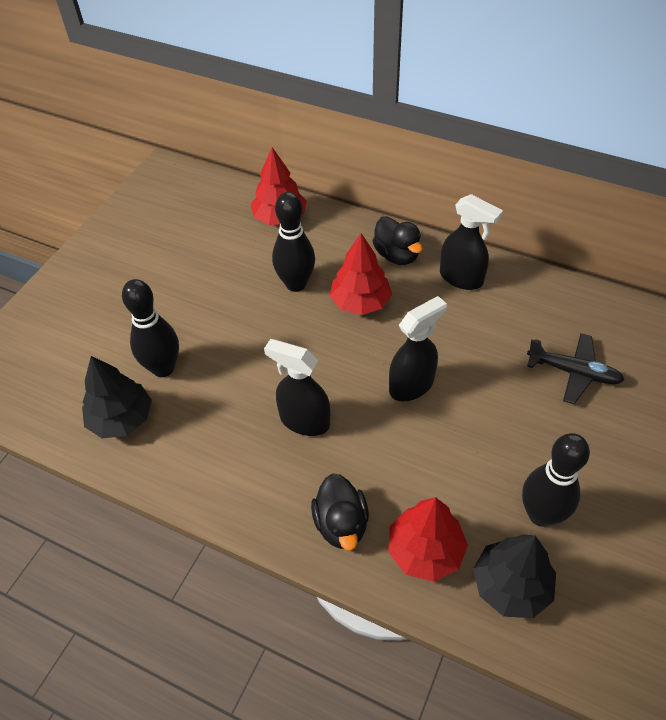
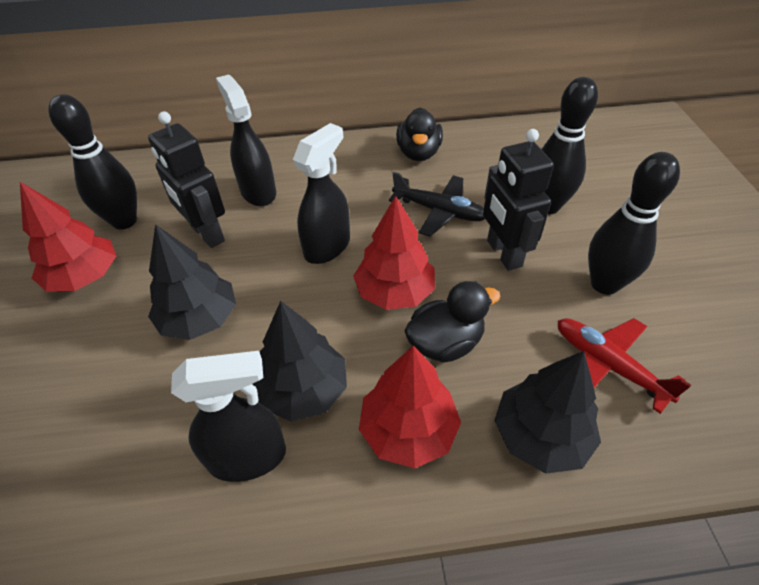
black robot: none = 0 -> [148,112,225,248] [483,129,554,271] = 2
black tree: [82,356,152,438] [473,534,556,618] = 2 -> [148,224,236,340] [253,301,347,422] [495,351,601,474] = 3
red plane: none = 0 -> [558,318,691,414] = 1

